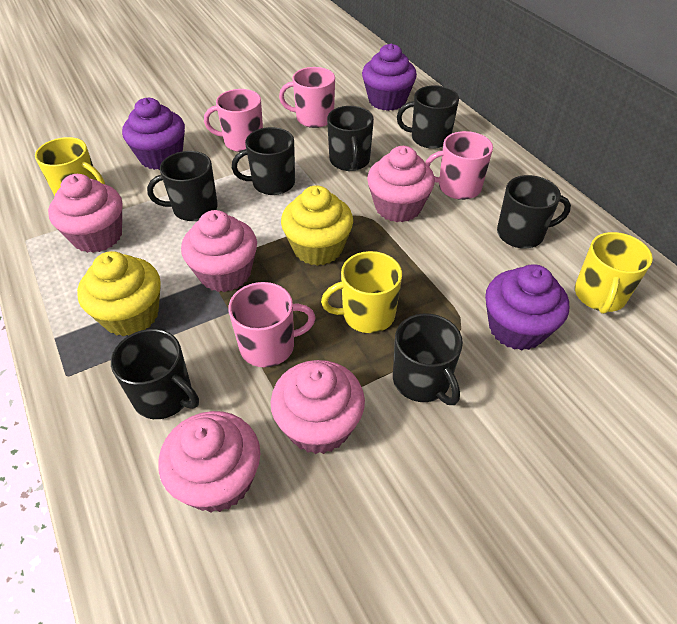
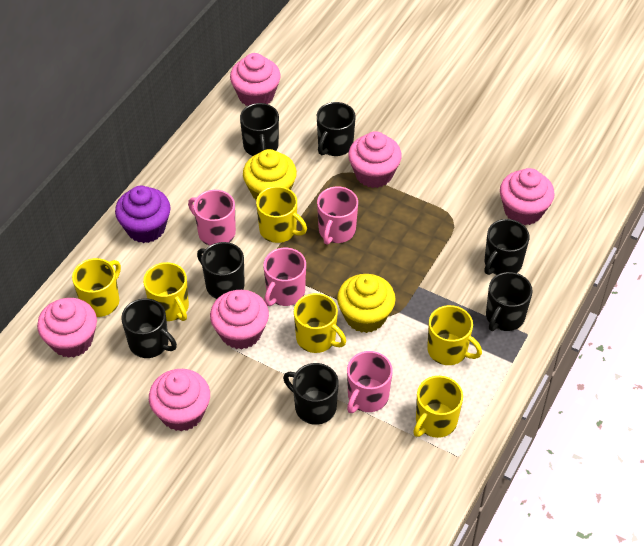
pink cupcake: [48,174,122,253] [158,411,261,512] [181,210,257,292] [271,360,365,454] [367,146,435,222] = 5 -> [37,298,97,358] [149,369,210,431] [210,290,269,350] [230,53,281,106] [348,131,402,188] [500,168,555,225] = 6
purple cupcake: [122,98,185,170] [362,44,417,111] [485,264,569,350] = 3 -> [115,186,171,243] = 1
yellow mug: [35,137,105,196] [321,251,402,333] [575,232,653,314] = 3 -> [72,258,121,317] [143,262,189,321] [256,186,307,243] [294,293,346,353] [413,376,463,438] [427,305,482,365] = 6

